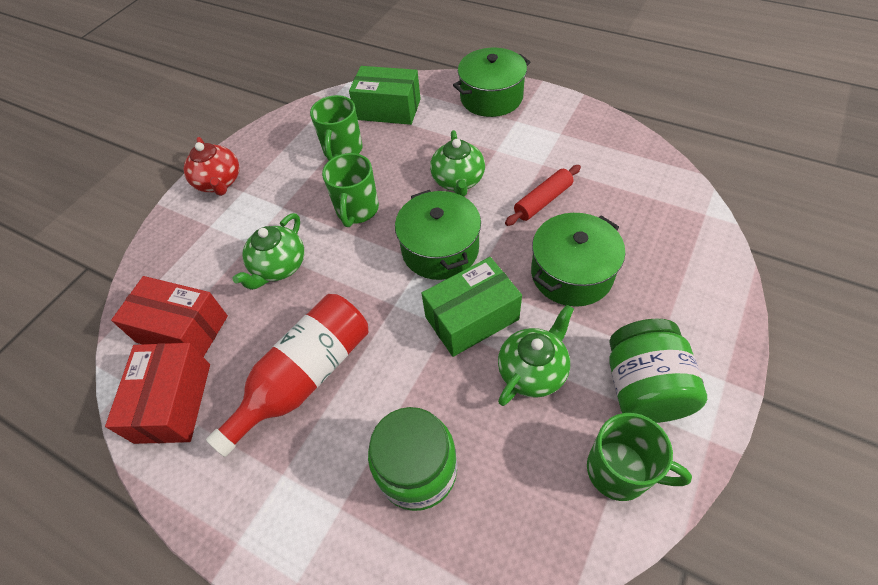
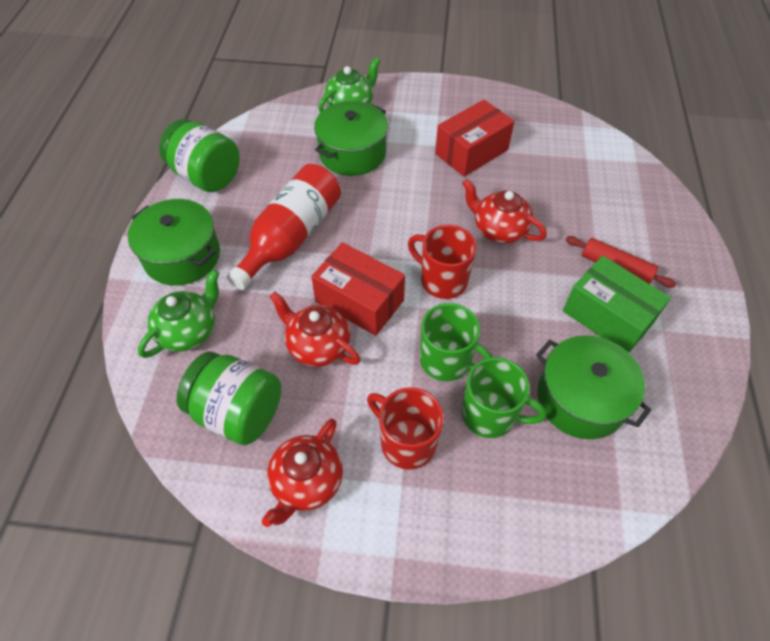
green box: [349,66,421,125] [422,257,522,357] = 2 -> [563,256,671,353] = 1
green mug: [310,95,363,161] [322,153,379,227] [587,413,692,501] = 3 -> [420,303,492,381] [462,357,547,438] = 2
green teapot: [232,213,304,290] [430,130,485,197] [498,304,574,406] = 3 -> [138,269,219,358] [318,57,380,113] = 2
red mug: none = 0 -> [367,387,444,470] [408,225,476,299] = 2
red teapot: [183,137,239,196] = 1 -> [262,419,343,527] [269,292,360,367] [462,179,547,244] = 3

